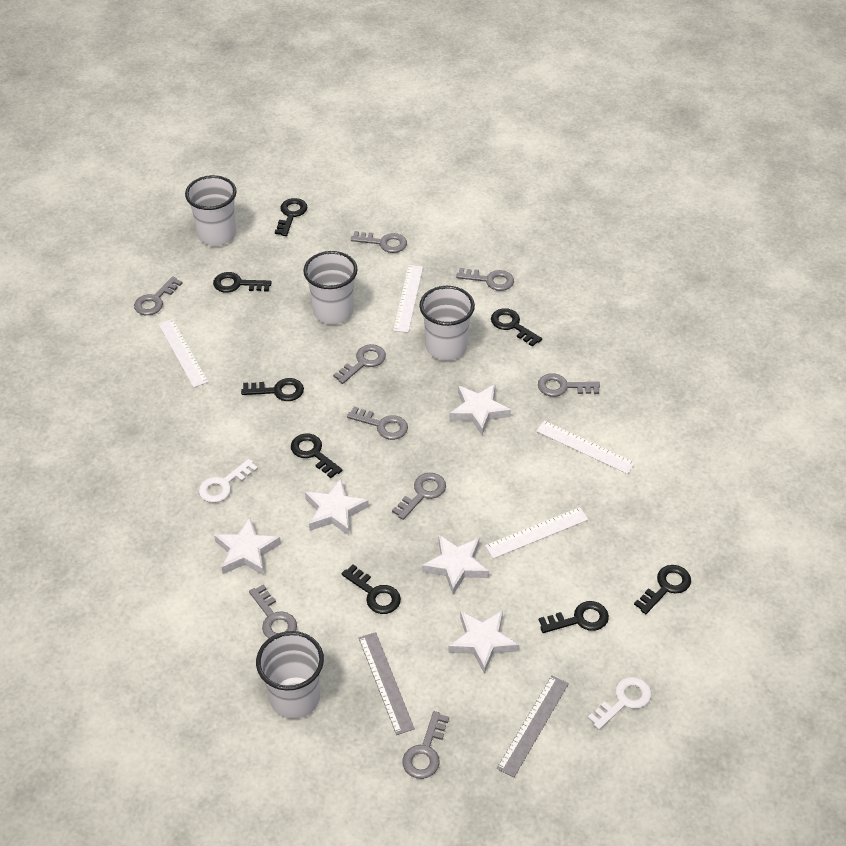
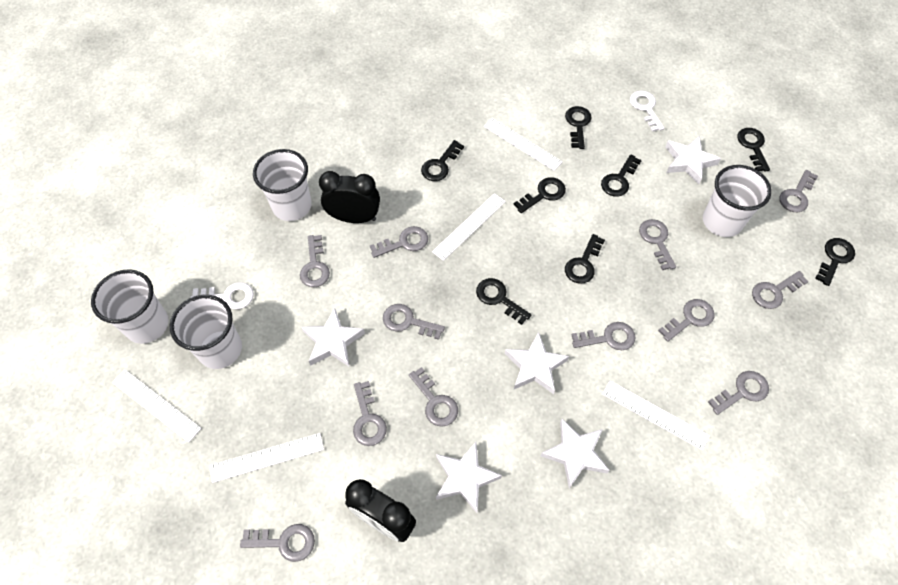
black clock: none = 0 -> [319,171,380,223] [345,479,416,542] = 2
grey key: [134,276,182,315] [249,584,297,638] [333,344,386,384] [347,406,408,440] [351,231,407,253] [392,473,446,520] [402,711,449,779] [456,268,514,291] [538,373,600,397] = 9 -> [240,524,315,562] [300,235,330,287] [353,381,387,446] [370,226,428,258] [383,304,445,340] [409,367,458,427] [571,322,636,350] [639,219,676,270] [658,299,715,342] [708,371,769,415] [752,271,809,309] [780,170,818,212] = 12
grey ruler: [359,632,415,735] [497,675,569,777] = 2 -> none = 0
white ruler: [159,319,208,388] [393,265,423,333] [485,507,588,559] [536,421,635,474] = 4 -> [112,370,201,442] [210,433,324,483] [432,193,506,261] [484,118,562,171] [602,381,710,451] = 5

